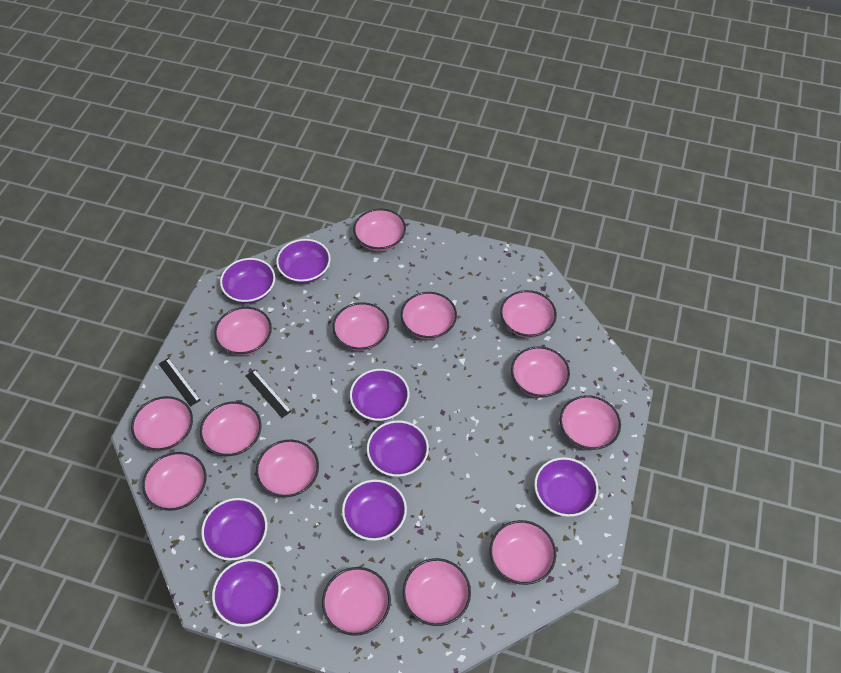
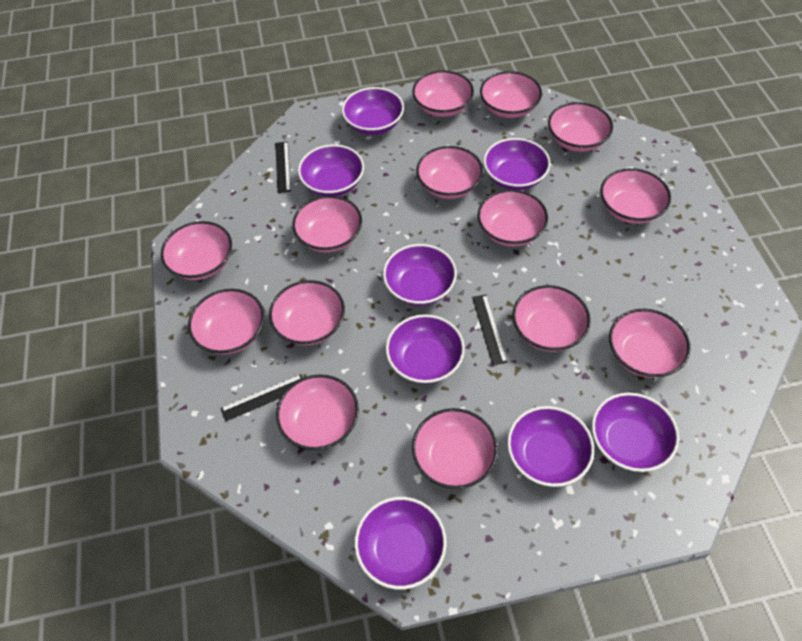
black ruler: [159,358,201,407] [245,369,292,418] = 2 -> [221,374,303,421] [275,141,291,193] [472,295,508,365] = 3

